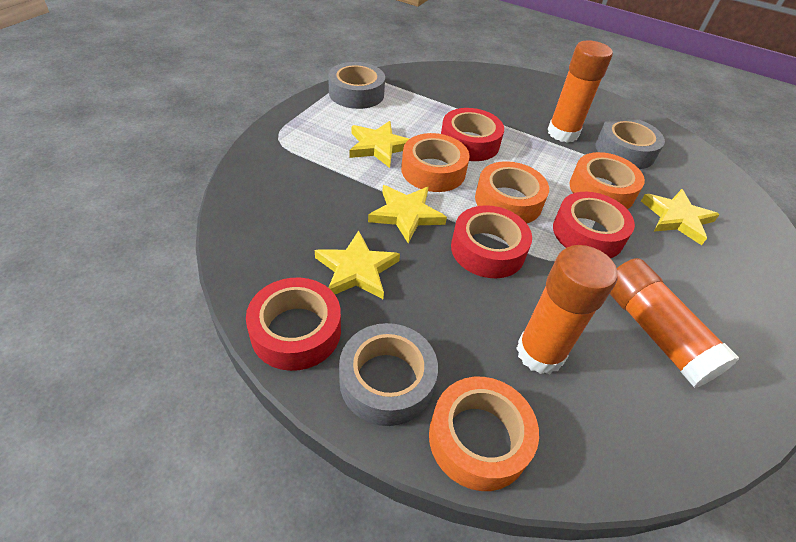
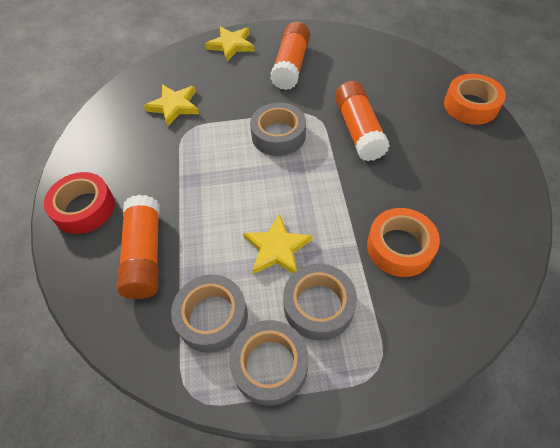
grey tape: [328,62,385,109] [339,323,438,426] [595,117,665,169] = 3 -> [171,275,248,353] [229,320,309,406] [250,103,306,156] [283,264,357,341] = 4
orange tape: [401,133,470,192] [429,377,539,491] [475,161,549,224] [570,152,645,209] = 4 -> [367,208,440,277] [444,74,506,125] = 2
red tape: [246,278,341,371] [441,108,504,161] [451,205,532,278] [553,192,635,258] = 4 -> [44,172,115,234] = 1
yellow star: [315,230,400,299] [350,121,409,168] [368,185,447,243] [641,189,719,245] = 4 -> [144,85,199,127] [205,26,255,62] [243,214,313,274] = 3

